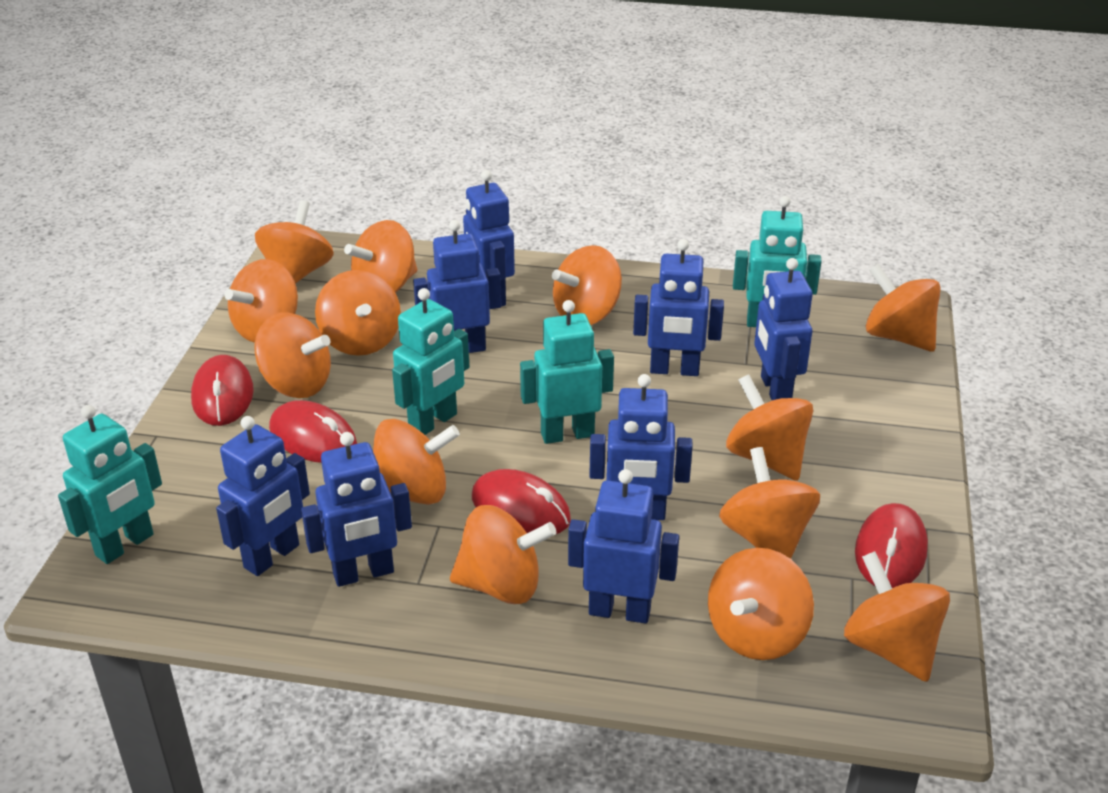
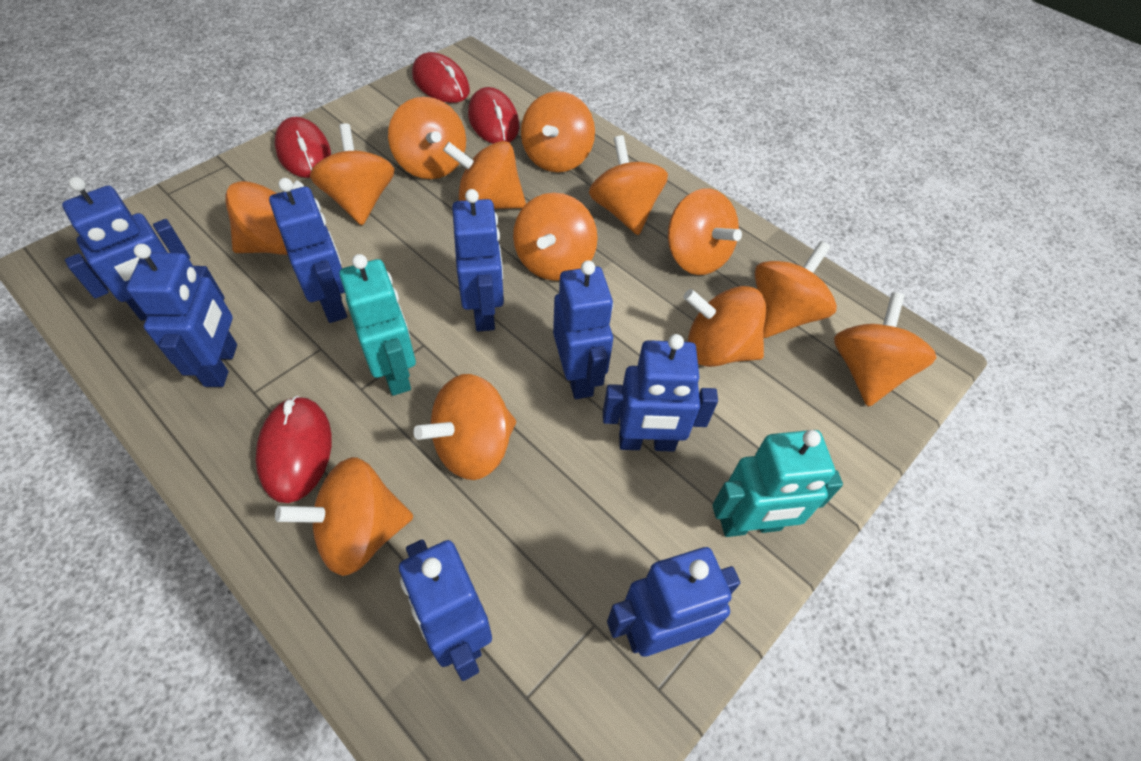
turquoise robot: [58,405,162,564] [392,288,469,435] [520,300,614,444] [733,196,822,327] = 4 -> [339,254,416,396] [712,430,843,537] = 2

